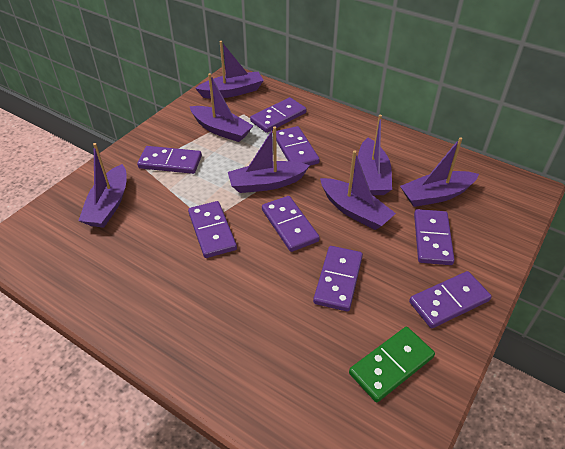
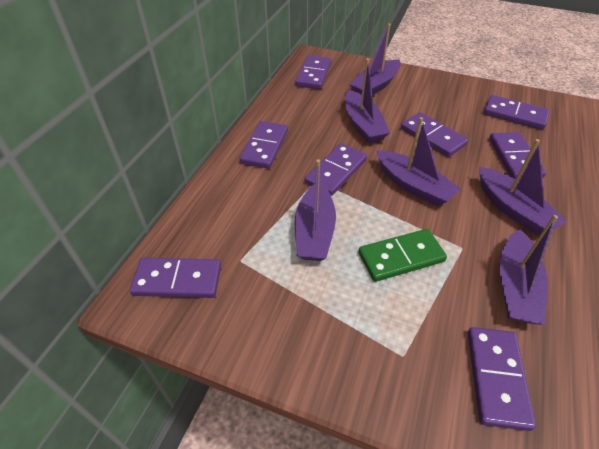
purple boat: [78,143,127,228] [190,73,253,142] [195,41,264,99] [228,126,310,193] [320,151,396,230] [358,115,392,195] [400,137,479,207] = 7 -> [295,159,336,261] [345,58,390,143] [349,24,401,95] [376,117,461,206] [479,139,567,235] [499,215,558,325] = 6

